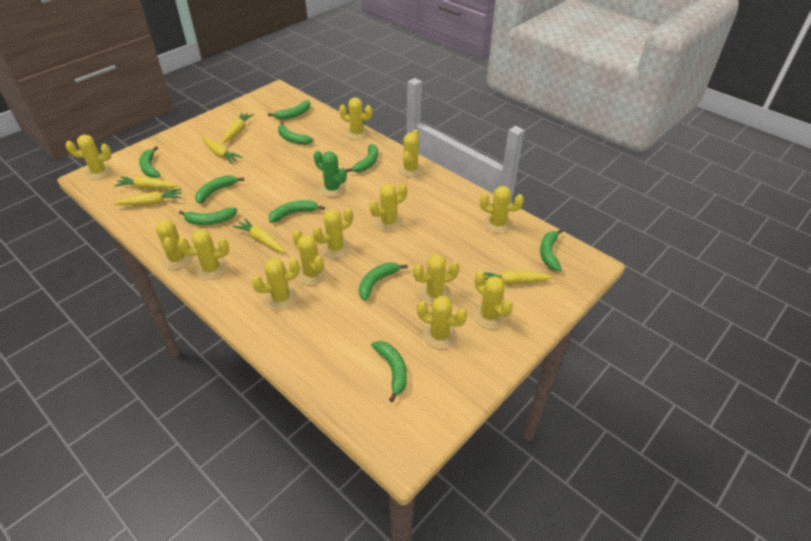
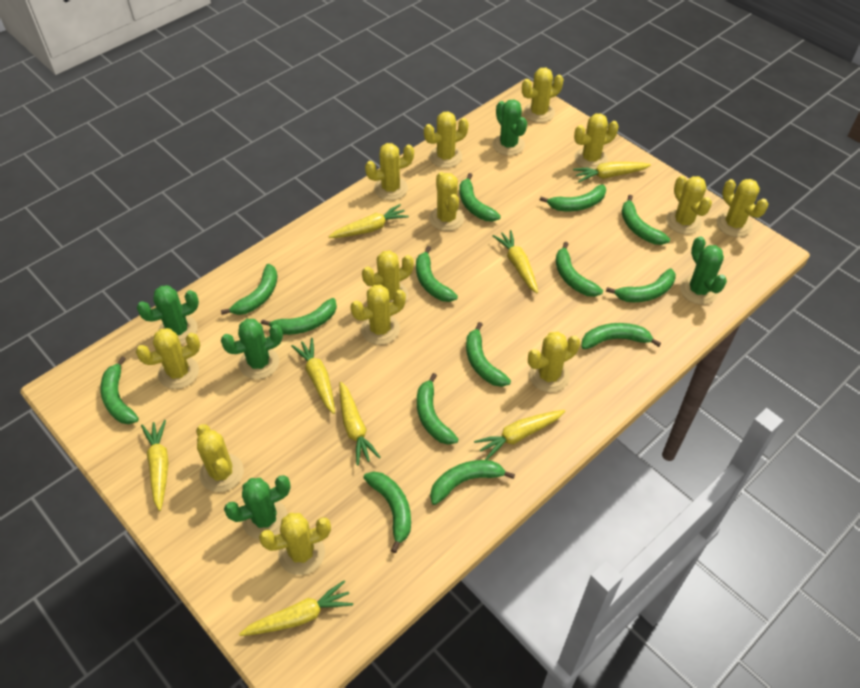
green banana: [139,146,160,178] [179,208,237,225] [195,175,244,204] [268,100,310,120] [269,200,325,223] [278,121,314,145] [346,144,378,172] [359,262,408,301] [371,341,407,402] [540,229,563,271] = 10 -> [100,356,139,424] [221,264,277,315] [261,298,337,335] [363,471,411,553] [416,246,458,302] [417,373,458,445] [430,460,515,505] [459,173,501,222] [466,322,511,387] [540,184,606,211] [556,242,603,297] [582,323,661,349] [606,269,676,302] [621,195,670,245] = 14
green cactus: [314,151,347,197] = 1 -> [137,285,199,345] [221,319,283,379] [224,475,291,540] [492,100,527,156] [680,236,727,305] = 5
yellow carrot: [114,177,178,188] [114,188,182,205] [202,137,242,164] [222,113,254,143] [233,218,286,253] [483,270,553,285] = 6 -> [141,420,169,511] [239,581,353,636] [291,338,335,414] [329,204,409,238] [340,382,381,465] [474,410,565,460] [493,230,538,293] [573,162,651,182] = 8

